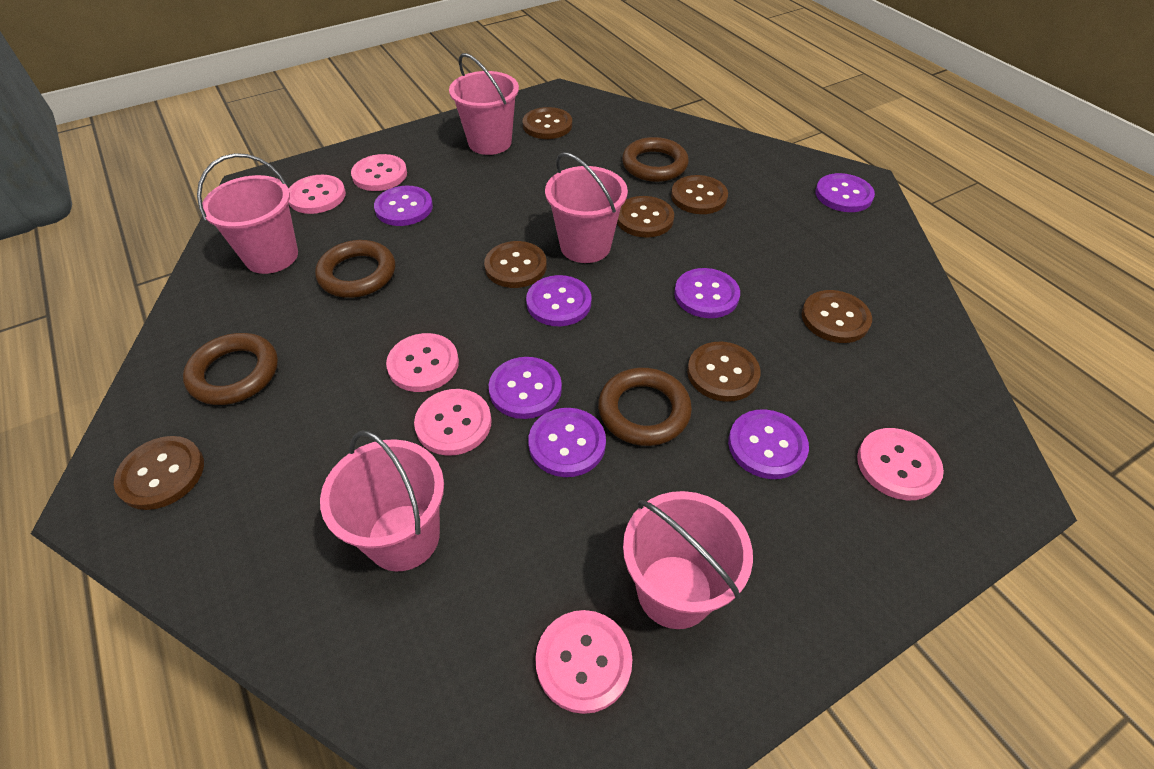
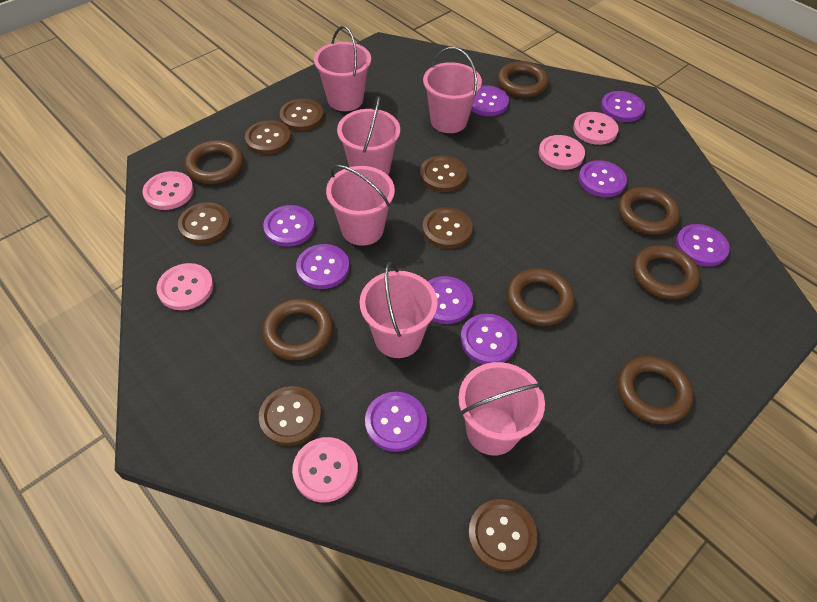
brown ring: [183,333,278,405] [315,240,395,298] [598,368,692,446] [622,137,689,182] = 4 -> [185,140,244,184] [262,299,333,360] [497,61,549,98] [507,268,575,326] [617,356,694,424] [618,187,680,235] [633,245,700,299] = 7
pink bucket: [197,153,298,274] [320,431,444,572] [449,53,519,155] [545,152,628,263] [623,491,753,629] = 5 -> [314,26,371,111] [326,165,395,246] [337,96,400,175] [360,262,438,358] [423,47,482,133] [459,362,545,456] = 6
pink button: [288,175,346,214] [351,154,407,191] [386,333,459,392] [414,389,492,456] [535,610,633,714] [857,428,944,500] = 6 -> [143,171,194,210] [156,263,214,310] [292,437,358,502] [539,135,585,170] [573,112,619,145] = 5
purple button: [374,186,433,226] [489,357,562,419] [526,275,591,326] [528,408,606,477] [674,268,740,318] [728,409,809,479] [815,173,875,212] = 7 -> [263,205,315,247] [296,244,349,289] [365,392,427,452] [428,276,473,324] [460,314,518,364] [471,85,509,116] [578,160,627,197] [601,91,645,122] [676,224,730,267] = 9

